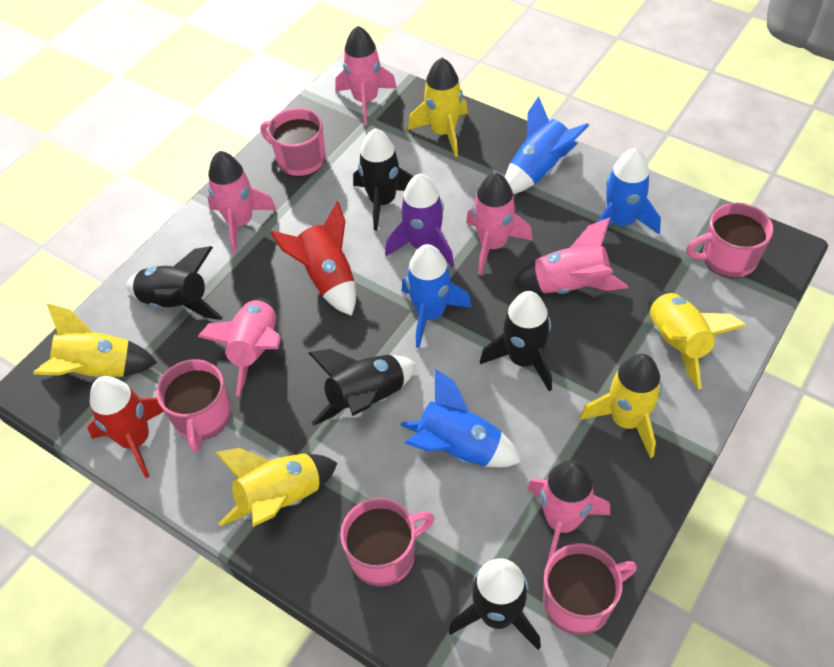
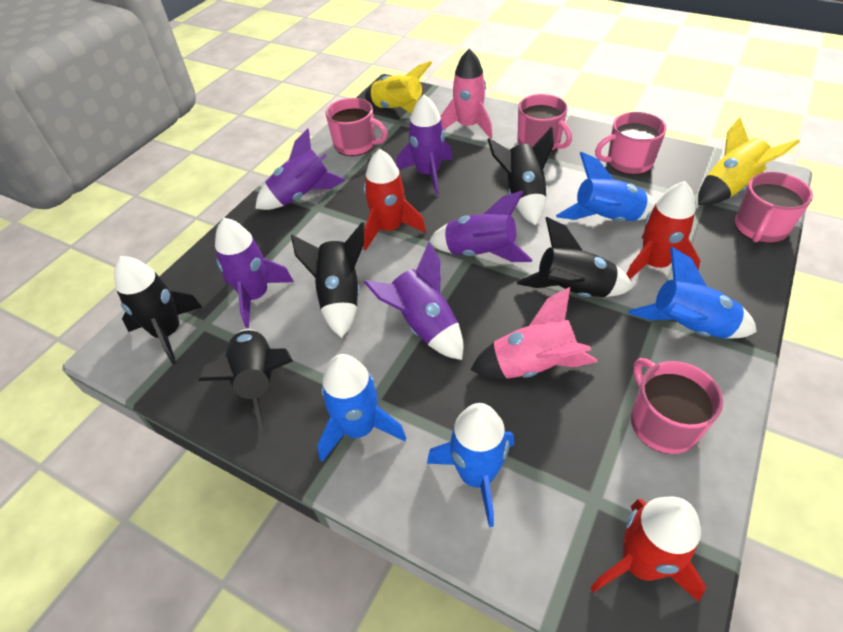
pink rocket: [197,298,281,397] [207,151,277,253] [335,26,397,125] [466,172,533,275] [513,217,628,294] [527,460,610,561] = 6 -> [440,48,492,139] [471,287,598,379] = 2
purple rocket: [385,174,454,267] = 1 -> [215,218,294,328] [255,129,346,210] [364,242,463,360] [396,95,453,195] [429,190,532,262] = 5
red rocket: [87,376,164,478] [270,201,356,316] = 2 -> [363,149,426,250] [590,497,706,602] [626,181,701,279] = 3
yellow rocket: [33,304,158,378] [215,448,337,527] [408,57,468,157] [580,354,662,458] [649,291,746,389] = 5 -> [365,61,432,114] [698,117,800,205] = 2

